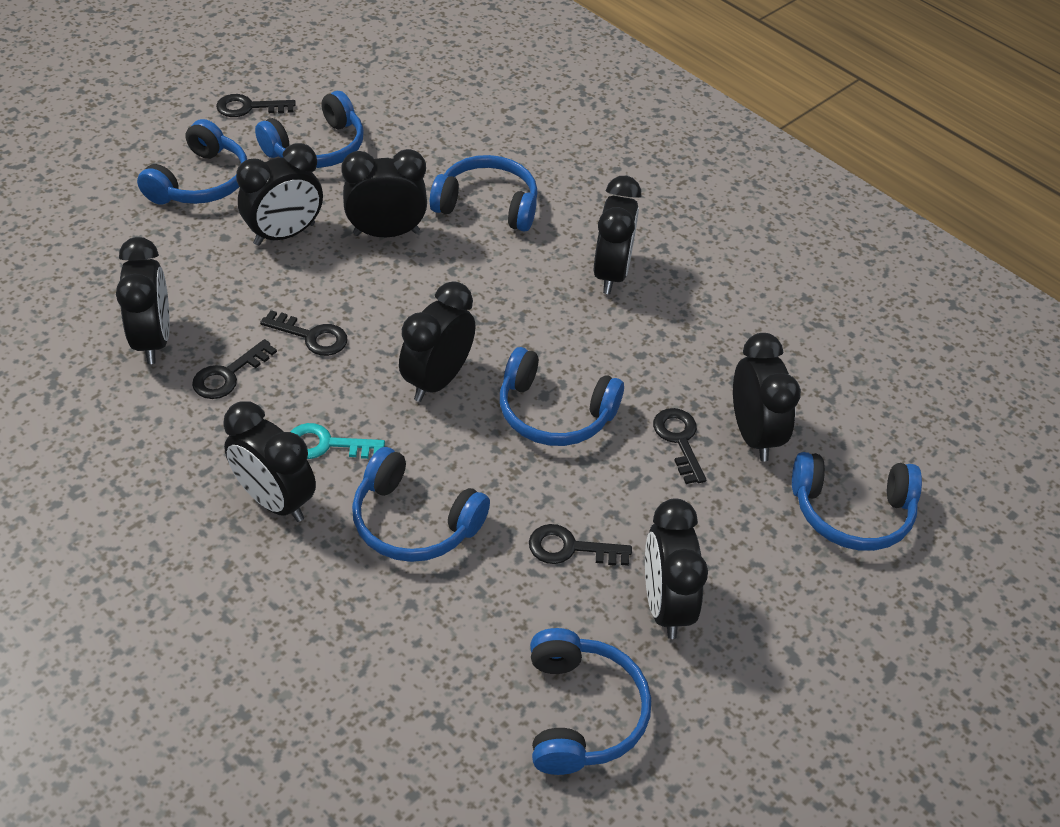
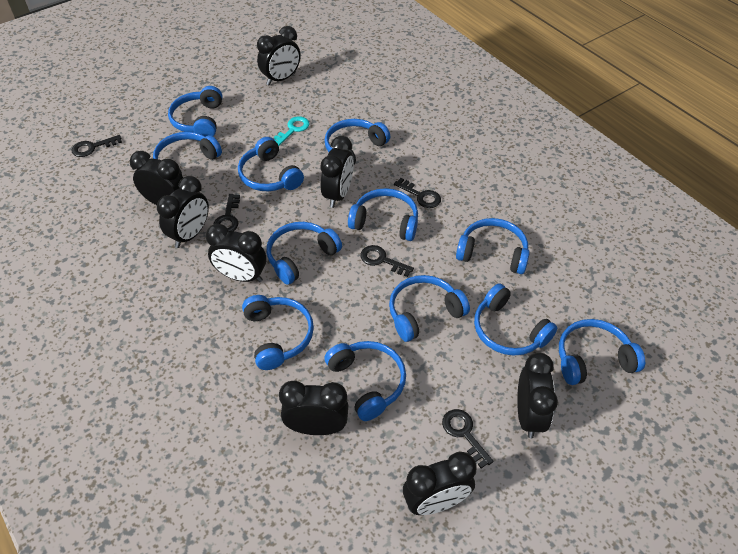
blue headphones: [137,119,247,205] [255,91,364,168] [352,447,490,562] [430,155,538,231] [500,347,624,446] [530,628,651,775] [792,452,922,551] = 7 -> [153,132,222,175] [168,86,223,137] [238,137,304,191] [242,295,314,370] [267,222,342,285] [324,119,390,164] [324,341,406,421] [348,188,418,241] [389,275,470,342] [456,218,530,274] [474,283,557,356] [559,319,645,385] = 12

